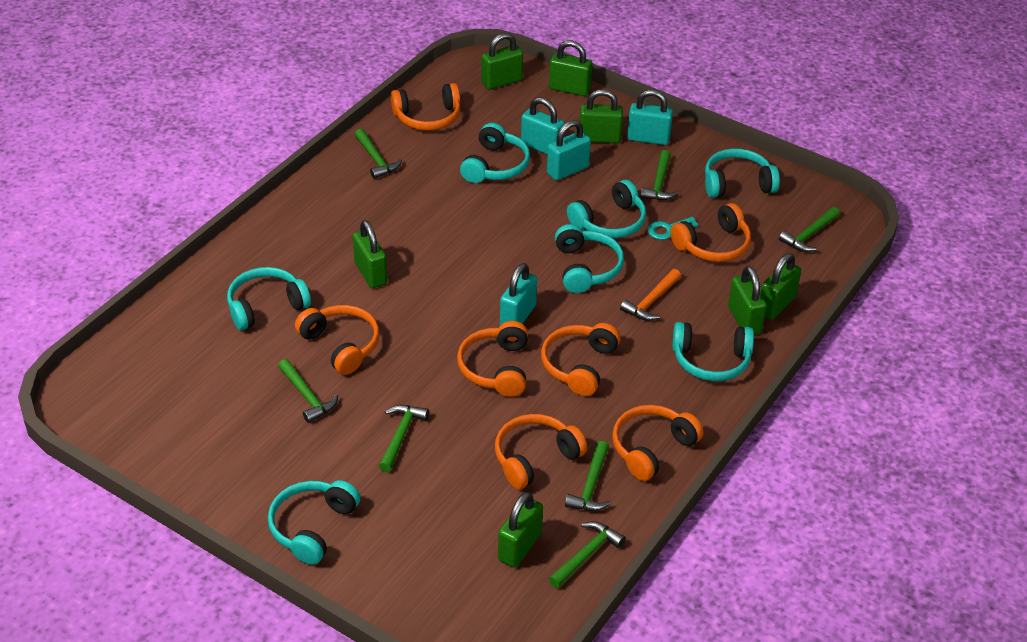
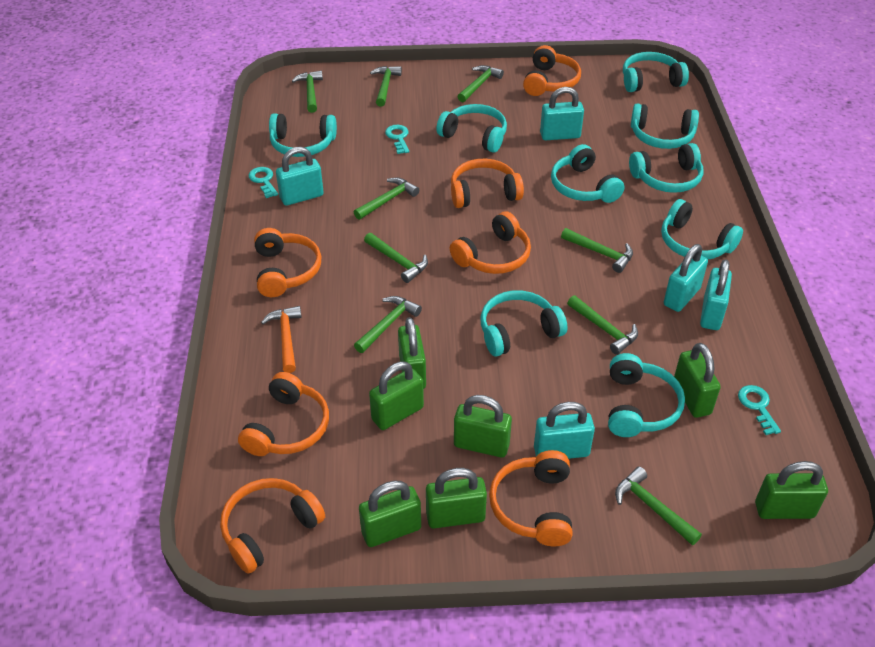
green hammer: [278,359,338,423] [355,129,402,179] [379,405,429,472] [549,521,626,588] [565,441,611,511] [640,150,678,200] [779,207,840,252] = 7 -> [292,71,323,113] [354,178,419,220] [354,296,422,353] [364,233,428,283] [370,66,402,106] [457,65,504,102] [561,228,633,273] [567,295,638,355] [615,466,702,545] = 9
turquoise headphones: [227,267,311,330] [268,480,360,565] [460,123,530,183] [555,224,624,293] [567,180,646,238] [673,322,754,381] [705,148,780,198] = 7 -> [269,113,337,157] [436,104,507,153] [480,290,567,357] [551,144,624,203] [608,353,685,437] [623,52,689,92] [629,143,704,193] [631,103,699,149] [661,199,743,259] = 9
turquoise key: [647,217,699,240] = 1 -> [249,167,278,198] [385,125,409,154] [738,385,781,435] = 3
turquoise padlock: [500,263,537,325] [521,97,565,155] [547,120,591,181] [627,90,673,145] = 4 -> [276,147,324,206] [534,402,595,459] [540,87,584,140] [664,244,708,312] [700,259,732,330] = 5

